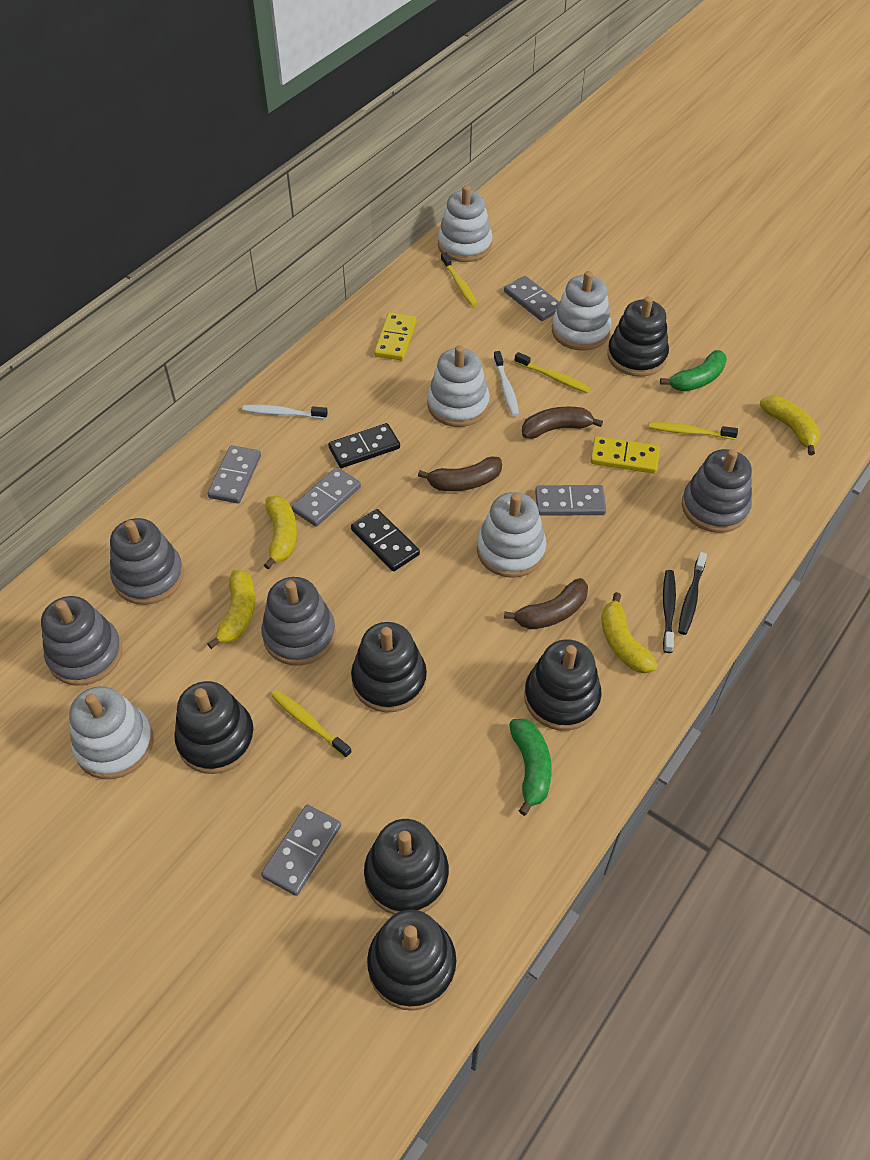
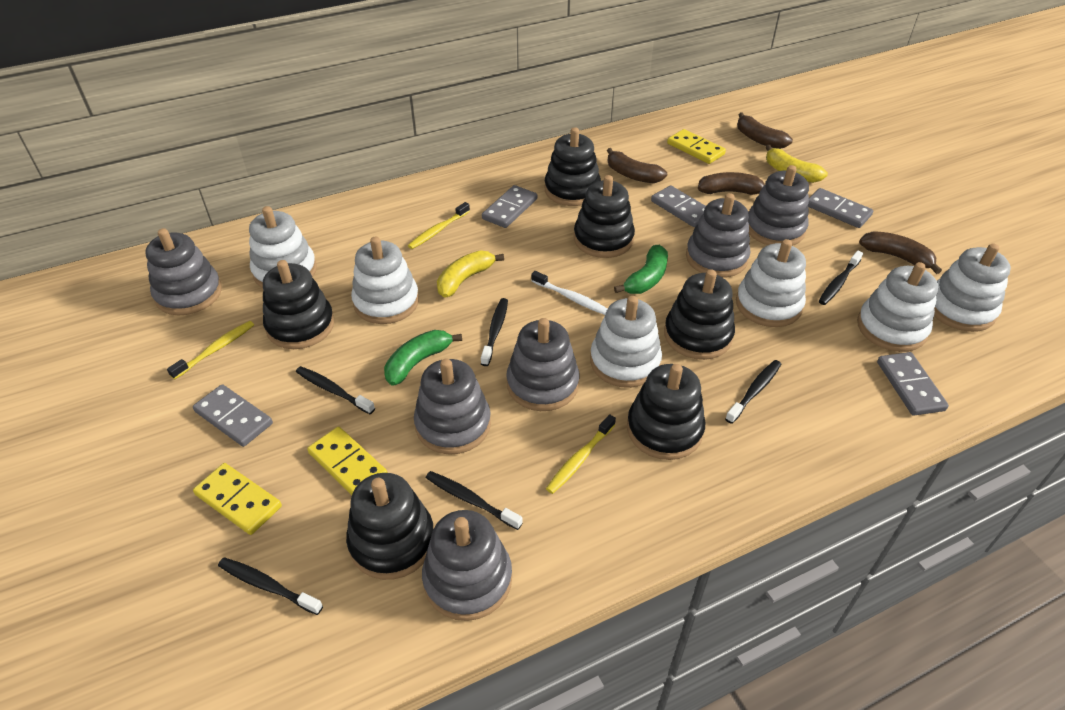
black domino: [328,423,400,468] [351,509,420,571] = 2 -> none = 0
black toothbrush: [663,570,676,653] [678,552,707,635] = 2 -> [218,557,323,615] [296,366,375,414] [426,471,523,530] [481,298,508,366] [725,360,781,424] [819,251,863,305] = 6
brown banana: [418,456,502,491] [504,578,588,629] [522,407,603,439] = 3 -> [607,148,667,183] [698,172,765,195] [737,112,793,149] [859,232,942,274] = 4
grey stacking toy: [41,596,122,686] [110,518,184,605] [261,577,336,666] [682,449,752,533] = 4 -> [145,228,222,315] [414,358,491,455] [422,510,512,621] [506,318,579,411] [686,193,750,278] [748,165,809,246] = 6
white stacking toy: [69,686,154,779] [427,345,490,427] [438,185,493,262] [477,492,546,578] [552,271,611,351] = 5 -> [249,206,317,288] [351,236,419,324] [590,296,662,388] [736,239,806,327] [857,262,938,352] [934,243,1011,332] = 6
white toothbrush: [243,405,328,419] [494,351,519,417] = 2 -> [531,271,607,315] = 1
yellow banana: [207,570,255,649] [264,496,297,569] [601,592,658,673] [760,396,820,455] = 4 -> [437,250,504,298] [766,145,828,183] = 2
yellow domino: [374,312,417,360] [590,436,660,474] = 2 -> [193,463,282,535] [307,426,387,495] [667,129,726,164] = 3
yellow toothbrush: [271,690,352,758] [441,252,478,307] [515,352,590,393] [648,422,738,439] = 4 -> [167,321,254,379] [408,202,470,249] [546,414,616,494] = 3

